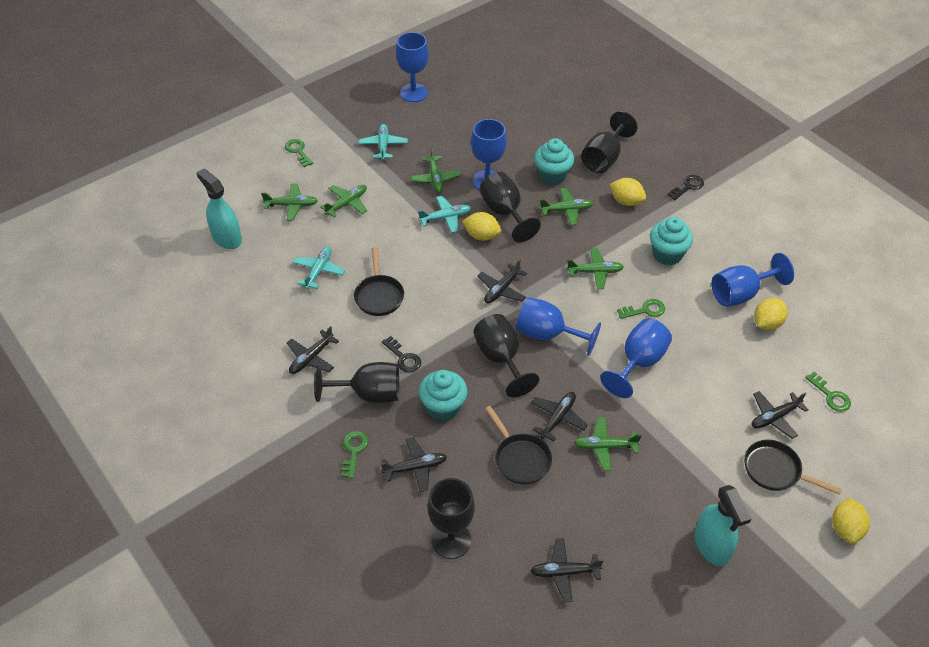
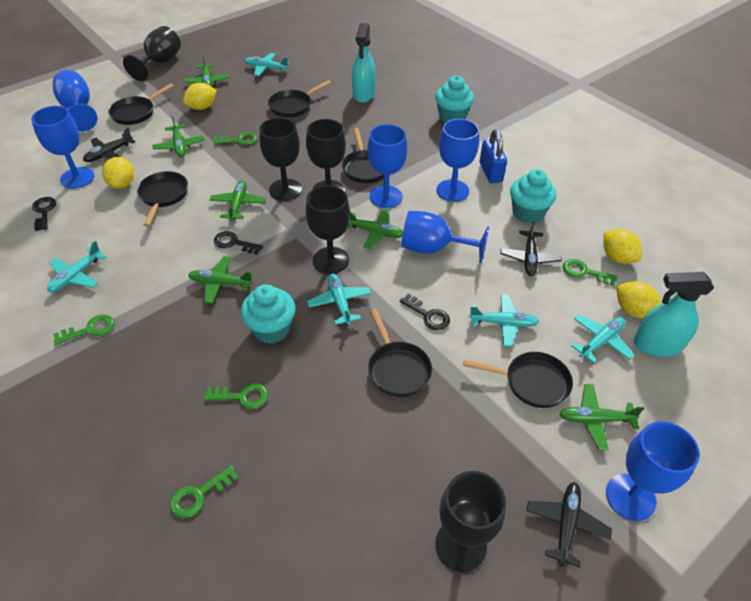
black key: [382,336,421,372] [668,175,704,200] = 2 -> [32,197,56,231] [214,231,263,255] [400,294,450,330] = 3
black pan: [354,247,404,316] [485,406,552,485] [744,440,842,495] = 3 -> [108,83,174,125] [137,171,188,227] [268,80,331,117] [342,128,384,183] [368,309,432,397] [463,352,573,408] = 6
black plane: [287,326,339,374] [381,437,447,492] [477,259,527,304] [531,392,588,441] [531,538,604,602] [752,391,809,439] = 6 -> [83,127,135,162] [501,221,562,276] [526,482,612,568] = 3
blue goblet: [396,32,429,102] [471,119,507,190] [516,297,601,356] [601,318,672,398] [712,253,794,307] = 5 -> [31,106,94,188] [53,70,98,131] [367,124,407,208] [401,211,489,263] [437,119,479,202] [606,421,700,521] = 6
blue padlock: none = 0 -> [480,129,507,183] = 1
green key: [285,139,313,167] [341,431,368,479] [617,299,665,319] [805,372,851,412] = 4 -> [53,314,114,345] [170,465,239,518] [204,383,268,409] [213,132,257,145] [563,259,617,285] = 5
turquoise plane: [292,247,345,289] [359,124,408,160] [418,196,471,233] = 3 -> [47,241,107,292] [245,53,290,76] [307,274,371,325] [469,294,539,347] [571,315,635,363] = 5

